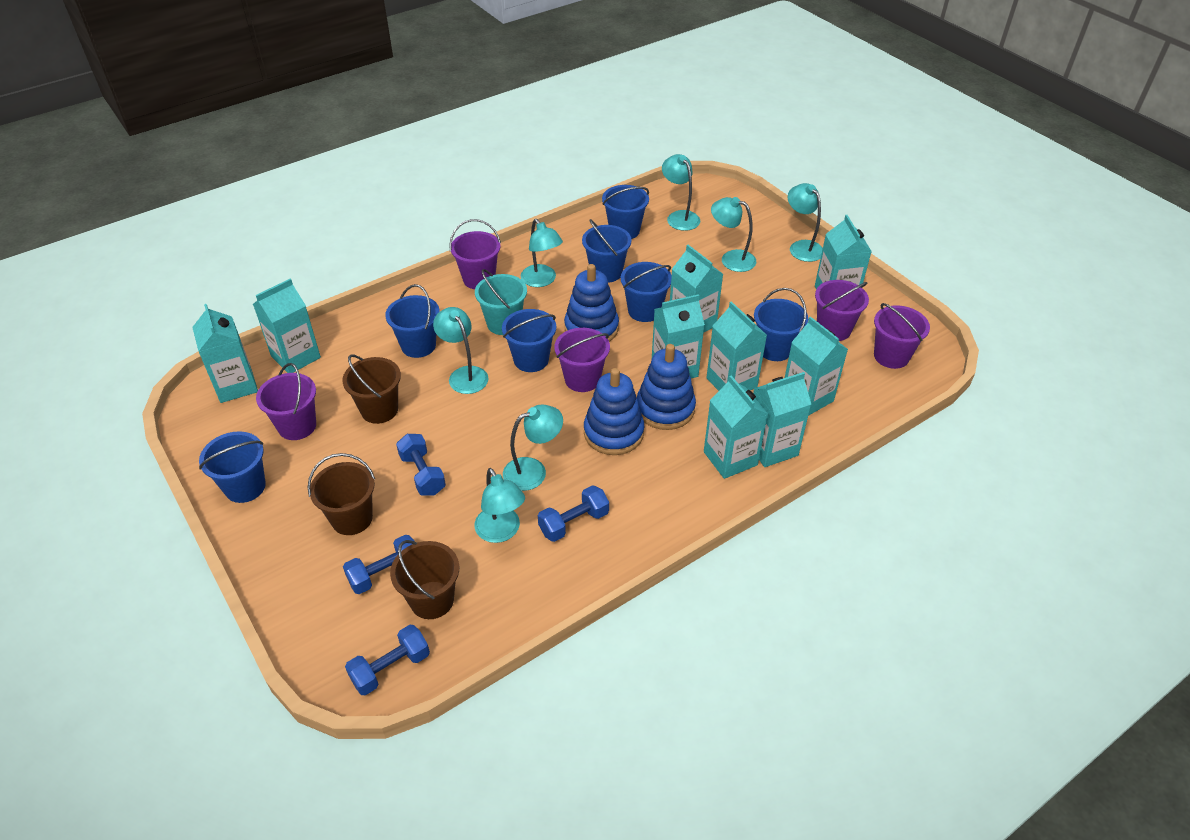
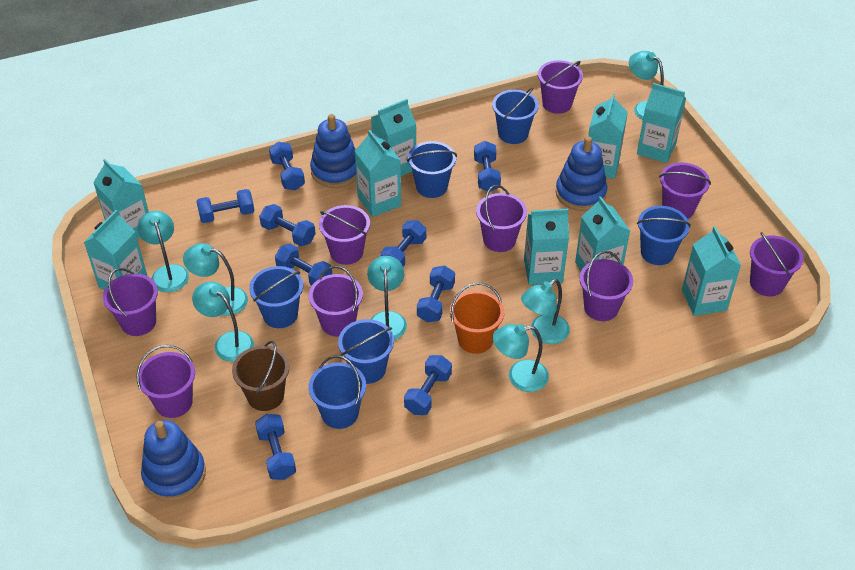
blue bucket: [199,432,266,503] [385,284,440,358] [502,309,556,372] [582,219,632,283] [602,185,649,239] [621,262,672,322] [754,288,808,361] = 7 -> [249,266,303,328] [308,355,366,429] [338,319,394,384] [407,141,457,198] [492,87,539,144] [637,206,691,265] = 6
blue dumbbell: [343,535,415,594] [345,625,430,695] [396,434,446,496] [538,485,609,542] = 4 -> [196,189,255,223] [255,414,296,480] [259,204,316,246] [269,142,305,190] [275,244,332,285] [380,220,426,267] [404,355,452,415] [417,265,455,323] [474,141,501,192] = 9
brown bucket: [308,453,375,535] [342,355,401,424] [390,540,459,619] = 3 -> [232,341,289,411] = 1
orange bucket: none = 0 -> [450,282,504,354] = 1
purple bucket: [256,363,316,440] [449,219,501,289] [554,328,610,392] [815,280,869,341] [874,303,930,369] = 5 -> [103,268,158,336] [136,345,195,418] [309,266,363,337] [319,205,370,265] [476,185,527,252] [538,60,583,114] [579,251,633,321] [659,163,711,219] [750,232,803,296] = 9
turquoise bucket: [475,269,527,335] = 1 -> none = 0

